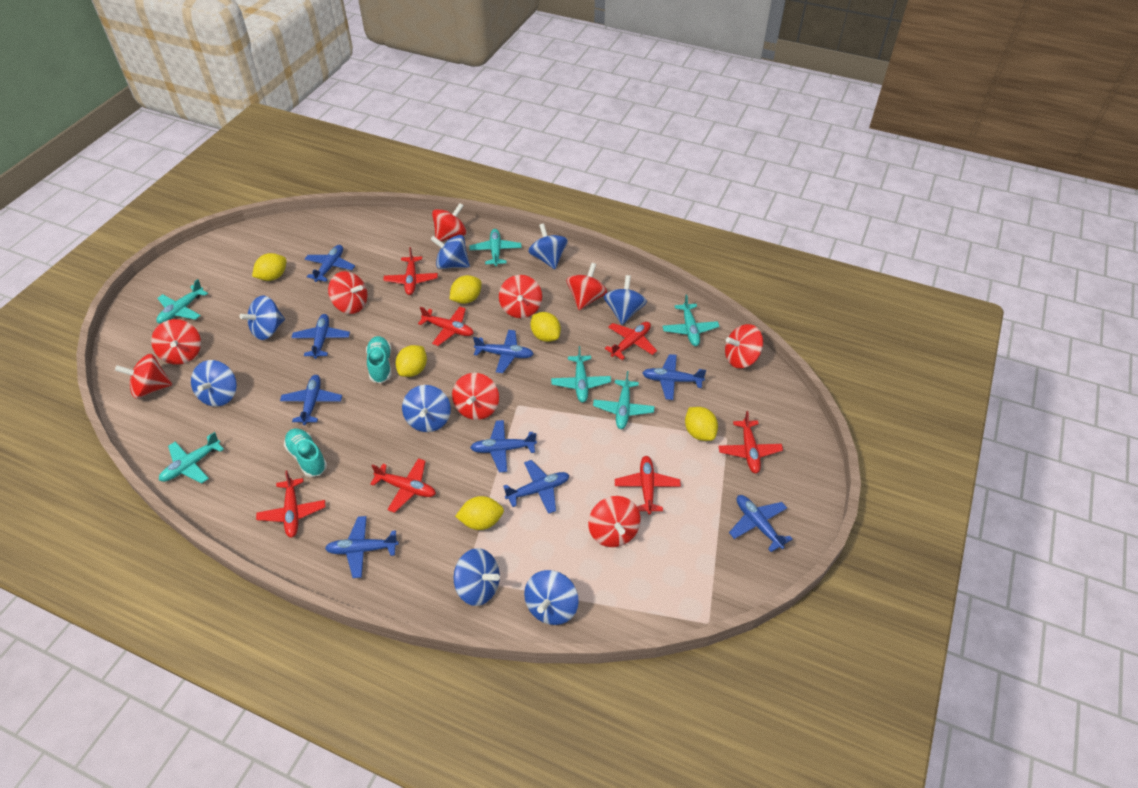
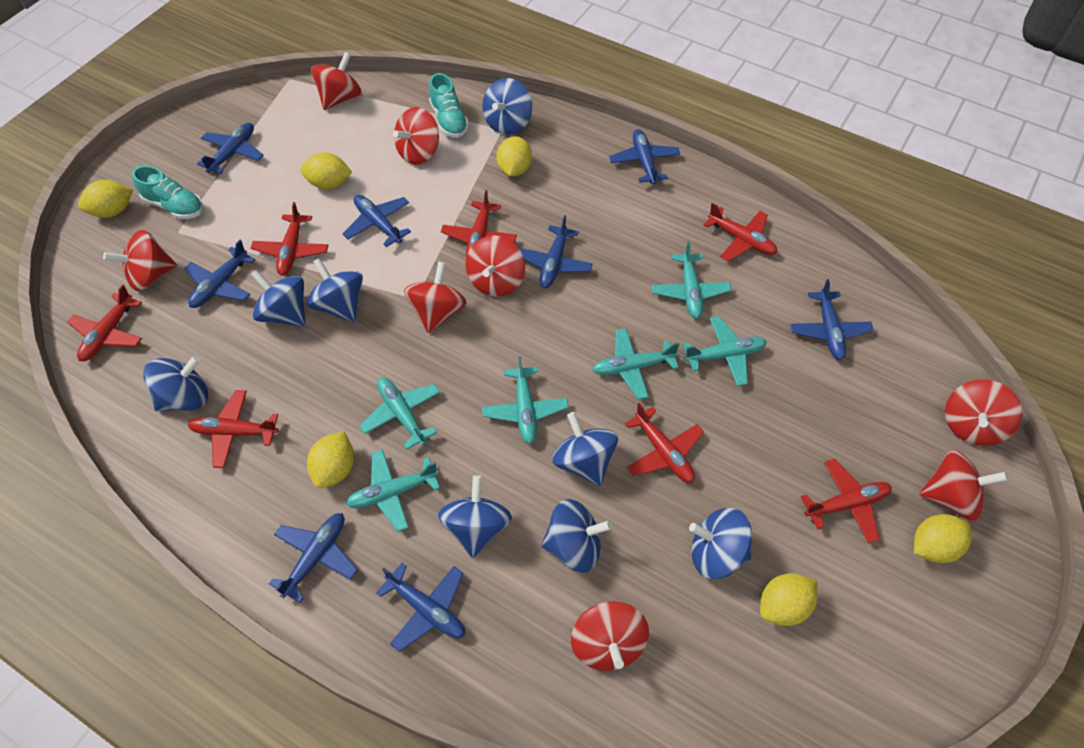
blue plane: [280,375,342,425] [291,314,350,359] [305,245,355,282] [325,516,399,578] [470,420,537,472] [473,330,534,373] [503,460,569,514] [642,354,706,400] [729,495,792,552] = 9 -> [184,240,256,308] [197,123,264,174] [269,513,358,603] [342,195,411,247] [376,563,465,652] [518,215,593,288] [609,129,680,184] [790,279,873,360] = 8
red spinning top: [115,354,172,399] [151,319,201,365] [328,271,367,314] [432,203,467,241] [452,373,499,420] [499,275,542,318] [566,263,607,310] [588,496,641,547] [725,324,763,368] = 9 -> [103,230,177,291] [311,52,362,110] [393,107,439,165] [404,262,467,333] [466,235,525,297] [571,601,649,671] [920,450,1008,521] [945,379,1022,446] = 8

